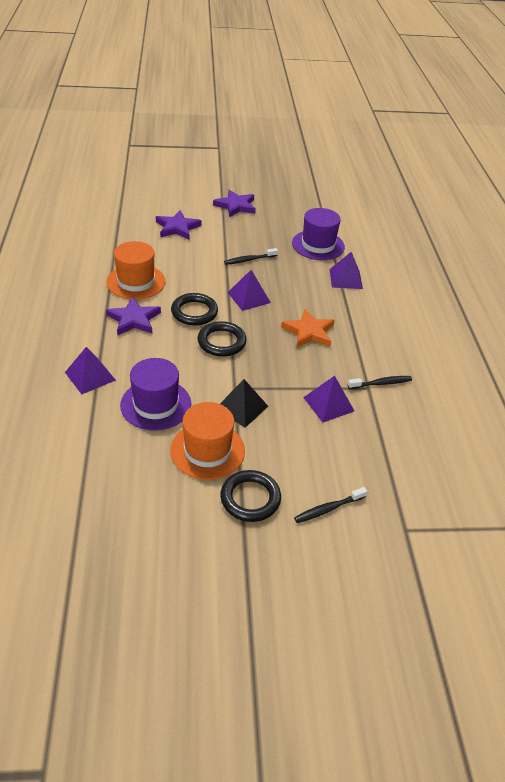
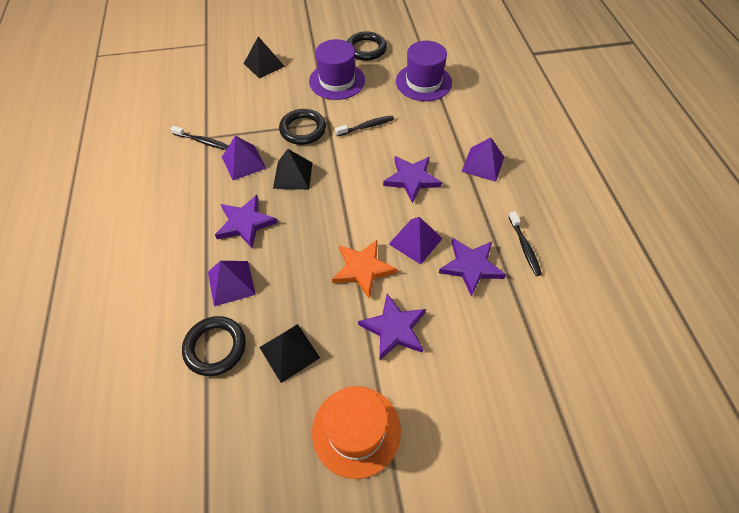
black pyramid: [220,379,268,428] = 1 -> [244,37,285,79] [259,324,320,383] [273,149,312,190] = 3
orange hat: [106,241,165,300] [170,402,245,480] = 2 -> [312,386,401,479] = 1
purple star: [106,297,161,335] [156,210,201,239] [213,190,256,218] = 3 -> [215,195,278,248] [358,294,426,361] [383,156,442,203] [439,238,506,297] = 4

